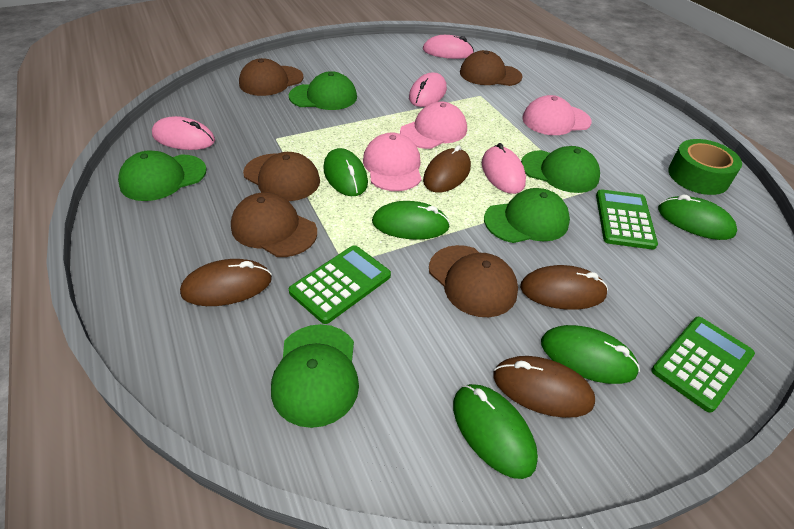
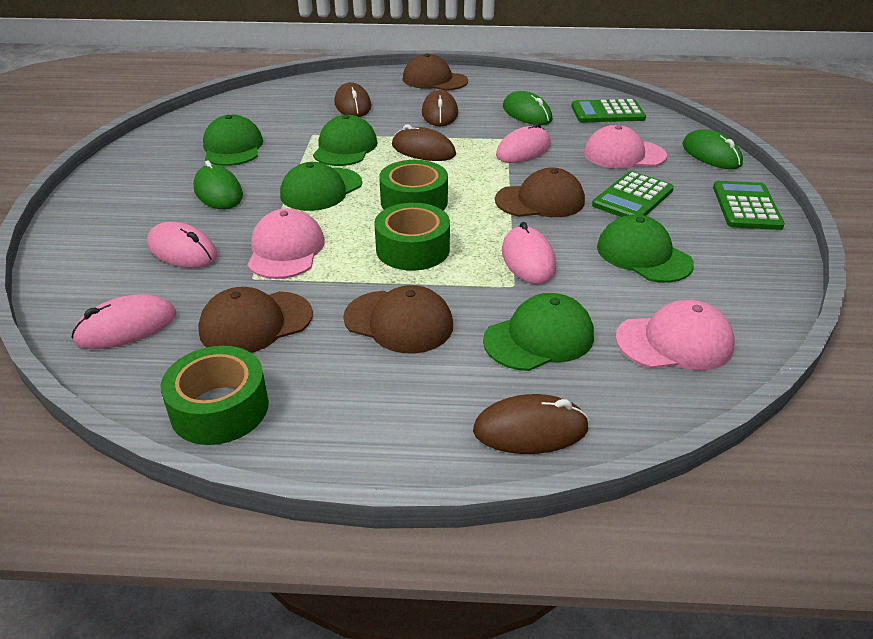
brown cap: [231,192,317,257] [239,58,304,96] [243,152,320,201] [429,245,518,317] [460,50,523,86] = 5 -> [198,287,313,353] [343,285,453,353] [403,53,468,91] [495,168,585,217] = 4
green mouse: [323,148,368,196] [372,201,450,240] [453,384,538,479] [541,325,640,384] [658,194,737,240] = 5 -> [193,161,243,209] [503,91,553,125] [682,129,743,169] = 3
green tape: [668,139,742,195] = 1 -> [161,346,269,445] [374,203,450,271] [379,160,448,210] = 3

